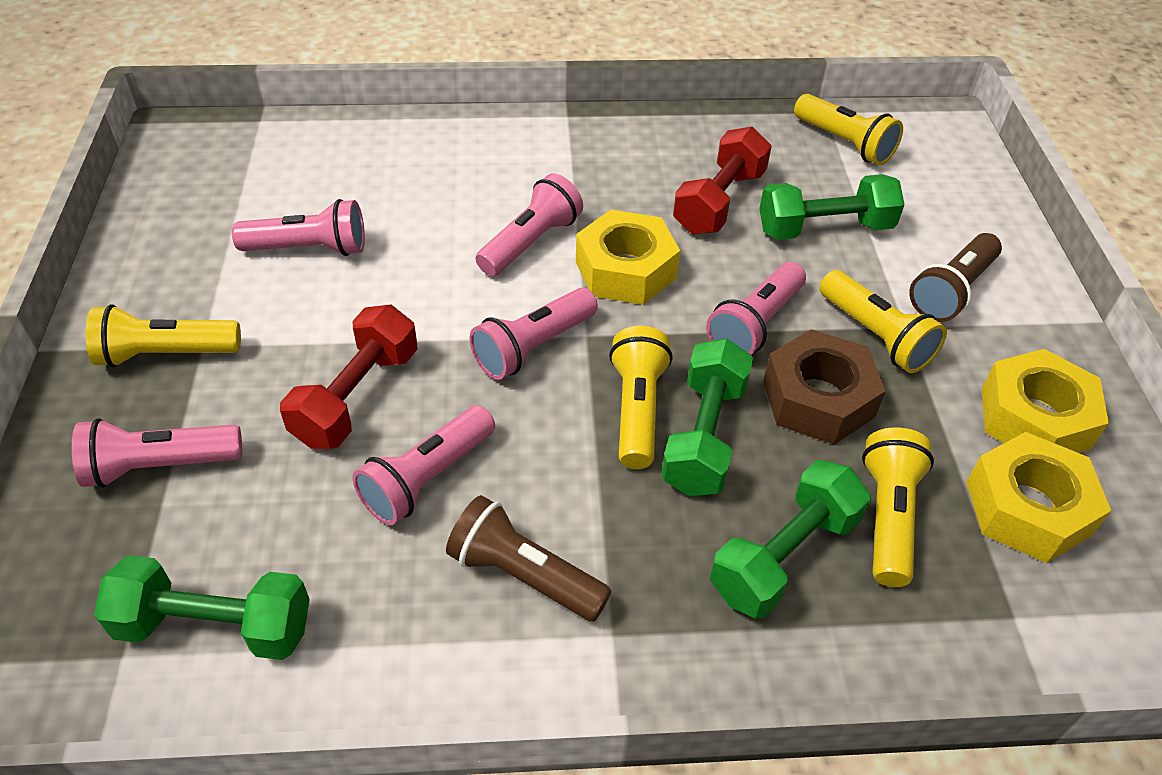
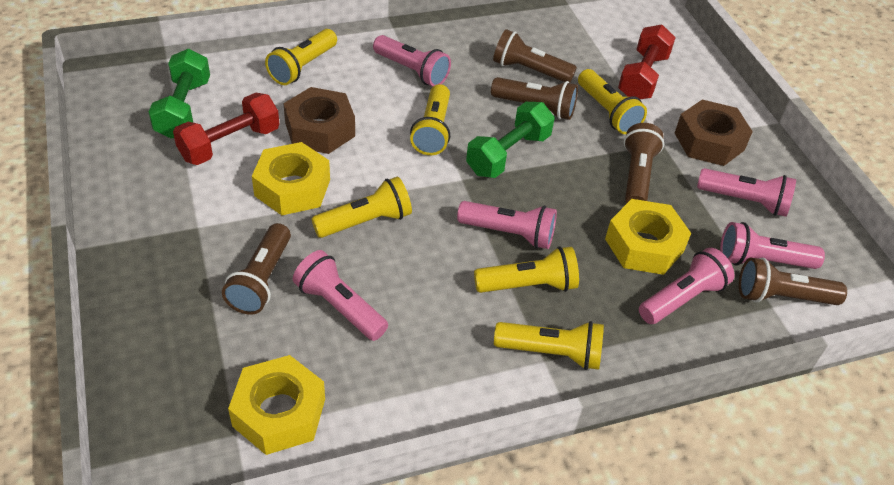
brown flashlight: [446,495,611,621] [909,233,1002,322] = 2 -> [222,223,291,315] [491,77,578,120] [493,29,577,83] [624,123,664,203] [739,257,847,305] = 5
brown nut: [763,329,886,444] = 1 -> [283,87,355,154] [675,100,753,166] = 2
green dumbbell: [94,555,310,660] [661,338,753,496] [710,460,871,618] [759,174,905,240] = 4 -> [149,49,210,139] [466,102,555,178] = 2
yellow flashlight: [86,304,241,368] [609,326,673,469] [794,94,903,165] [820,270,947,373] [862,428,934,587] = 5 -> [265,29,337,85] [311,177,412,238] [410,84,450,155] [474,246,579,293] [494,321,604,370] [578,69,647,134] = 6

